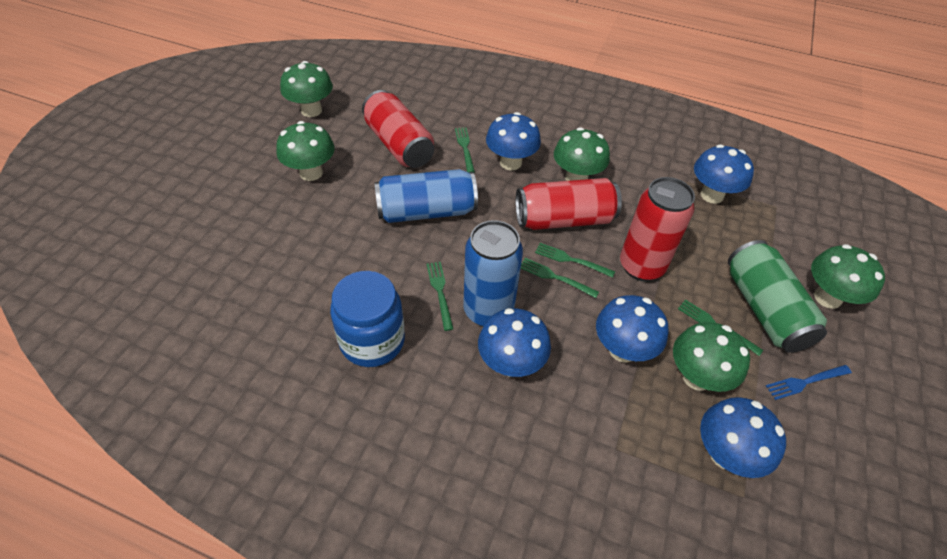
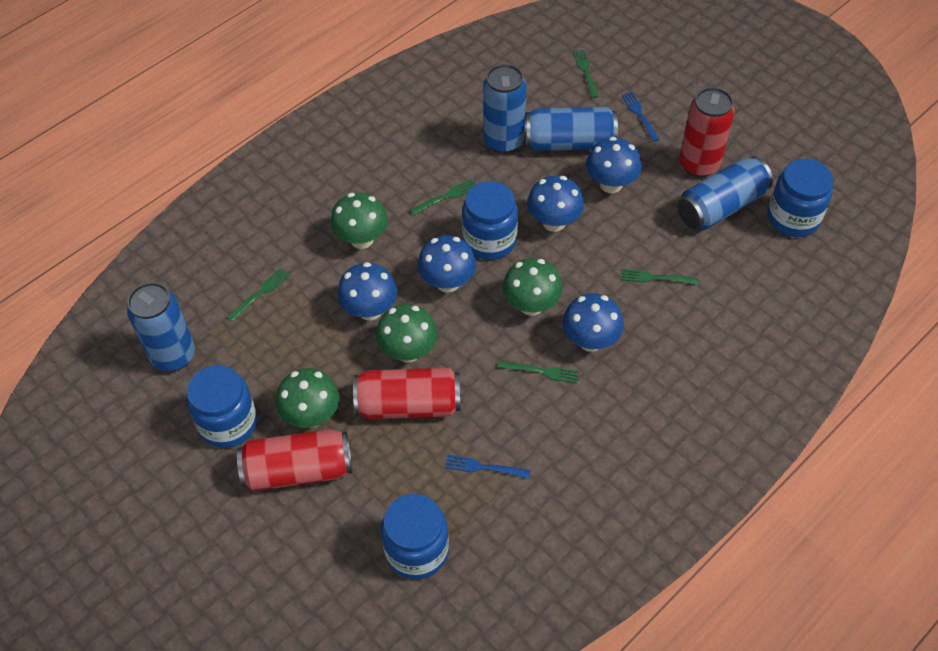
blue can: [374,169,478,223] [463,220,523,327] = 2 -> [127,282,195,372] [483,64,526,154] [525,107,618,151] [677,156,773,230] = 4
blue fork: [766,365,852,400] = 1 -> [445,454,530,479] [621,92,660,142] = 2
blue jar: [330,271,405,367] = 1 -> [187,365,257,448] [381,494,449,580] [462,181,518,260] [768,159,833,237] = 4
green can: [728,240,827,353] = 1 -> none = 0
green mushroom: [276,121,335,181] [280,61,333,117] [554,127,610,181] [673,322,750,392] [811,244,885,309] = 5 -> [276,368,339,428] [330,193,388,249] [376,304,437,363] [503,258,562,316] = 4

